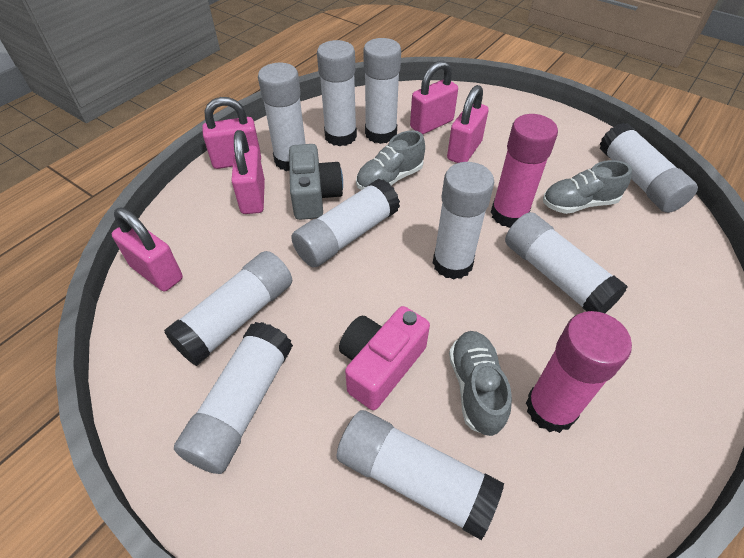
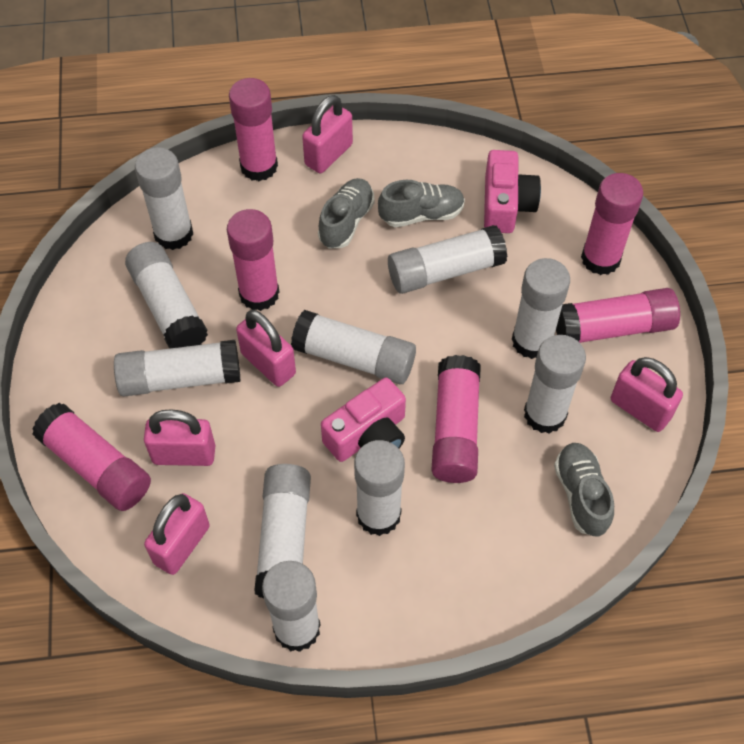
grey camera: [289,144,343,220] = 1 -> none = 0
pink camera: [339,306,430,410] = 1 -> [321,378,406,462] [484,150,541,233] = 2
pink glue stick: [491,114,558,228] [526,311,632,433] = 2 -> [32,403,151,511] [227,209,279,311] [229,78,278,181] [431,355,481,483] [556,288,680,343] [581,173,643,275] = 6

